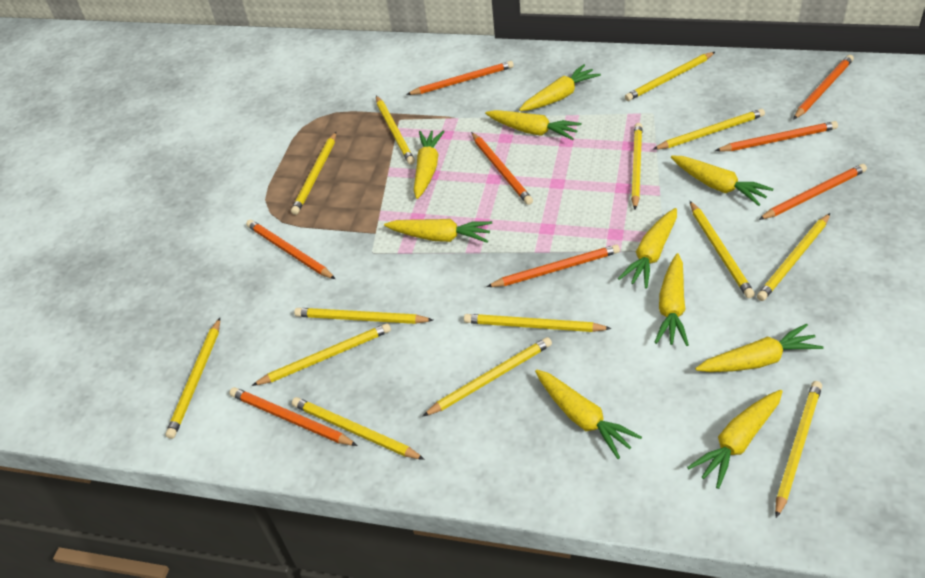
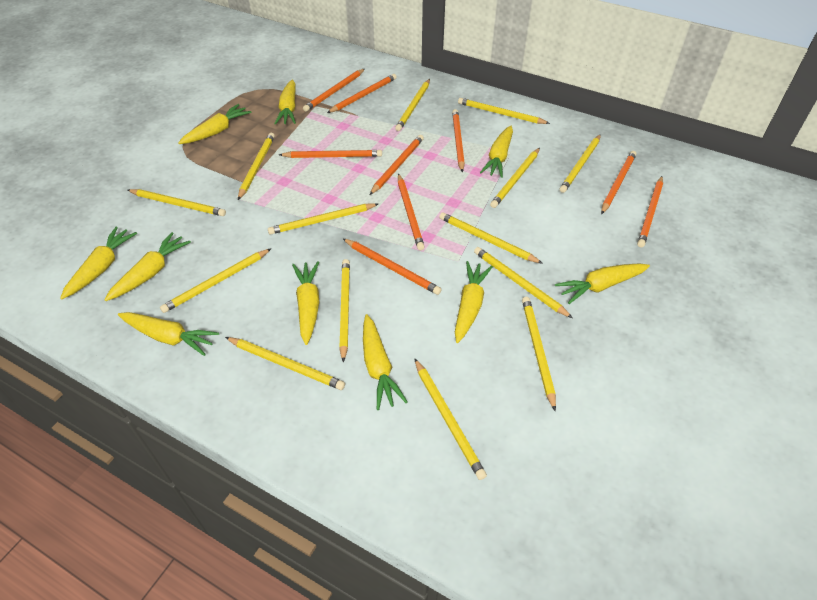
orange pencil: [230,387,358,446] [246,220,335,279] [406,61,514,95] [471,132,533,205] [486,245,620,287] [715,121,838,151] [758,164,867,220] [793,55,854,120] = 8 -> [279,150,382,158] [303,69,365,112] [327,74,397,113] [343,239,442,295] [370,135,424,195] [398,174,425,250] [452,109,465,172] [601,151,637,214] [637,176,663,248] = 9

